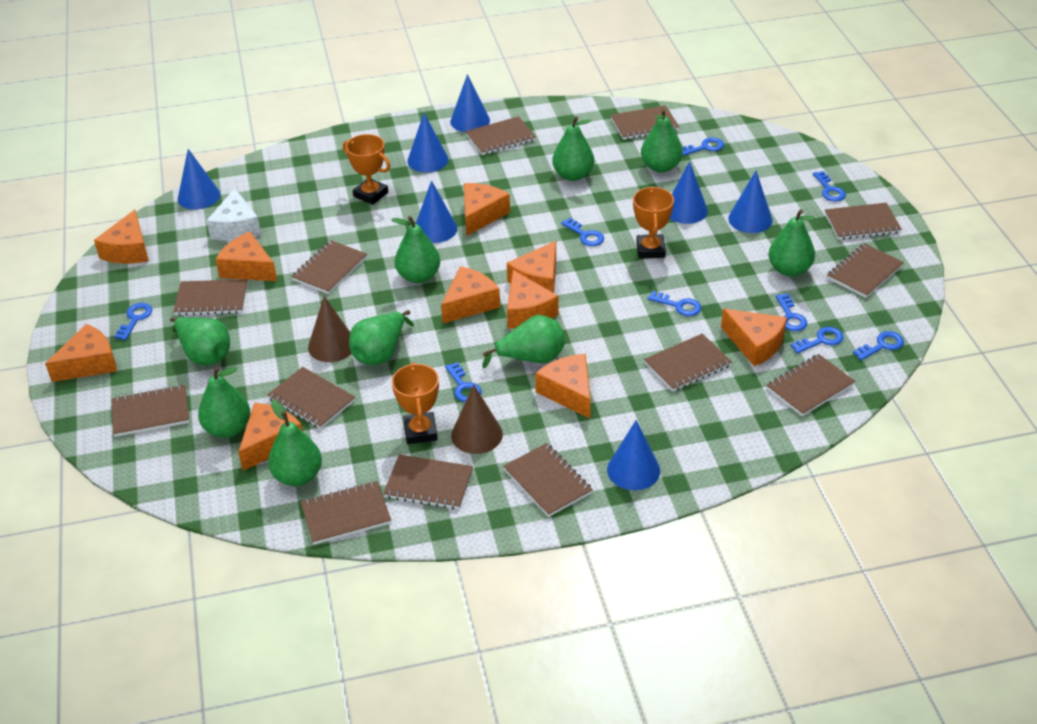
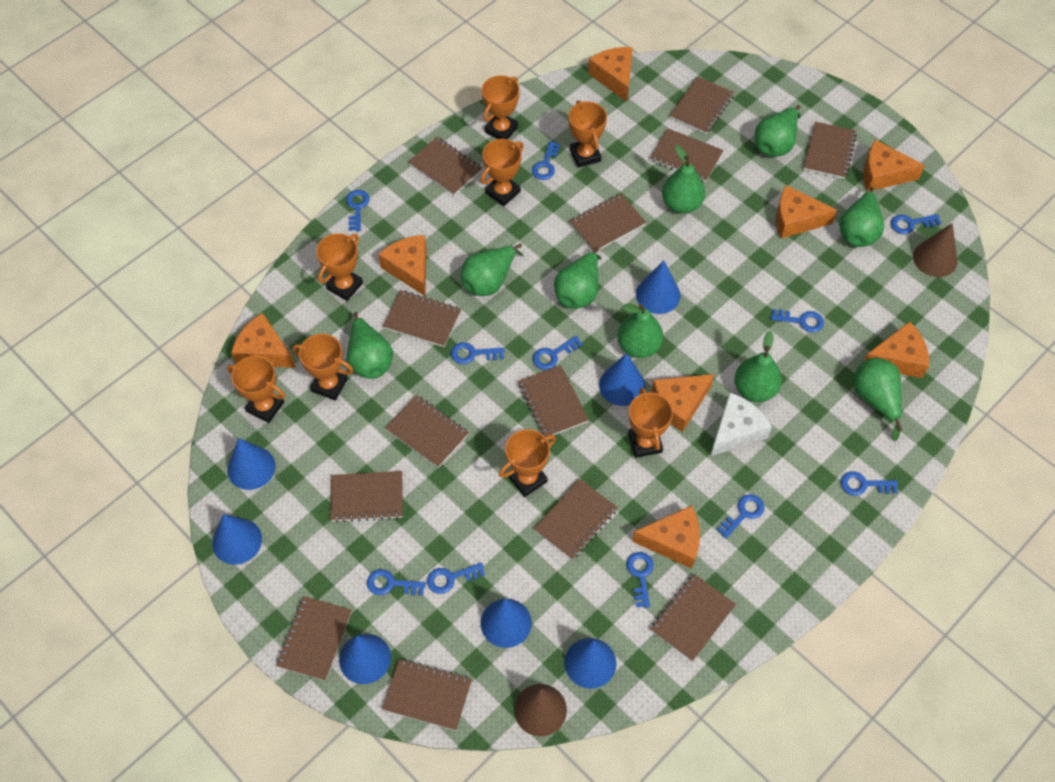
blue key: [114,303,152,340] [445,362,482,402] [561,218,604,246] [648,291,701,316] [682,137,724,156] [776,294,807,331] [790,327,844,354] [813,171,846,202] [853,331,904,360] = 9 -> [346,190,369,231] [367,569,426,595] [427,562,485,594] [451,342,505,364] [532,141,560,180] [533,336,583,370] [626,552,654,608] [717,494,764,539] [771,309,824,332] [841,472,898,495] [891,214,941,234] = 11
orange cheese: [45,324,117,382] [94,210,149,264] [215,232,277,281] [238,403,303,471] [441,266,500,324] [464,183,510,236] [507,241,556,293] [507,270,558,328] [535,354,591,419] [721,309,787,366] = 10 -> [231,313,296,368] [378,235,427,296] [588,47,633,102] [632,505,700,569] [652,374,715,432] [776,185,837,239] [863,139,925,191] [864,321,929,378] = 8
orange trophy: [343,134,391,205] [392,363,439,444] [633,187,674,259] = 3 -> [227,356,285,423] [292,334,353,400] [316,233,363,301] [481,139,524,206] [482,75,520,139] [499,429,556,497] [569,100,607,168] [628,388,673,458] = 8

